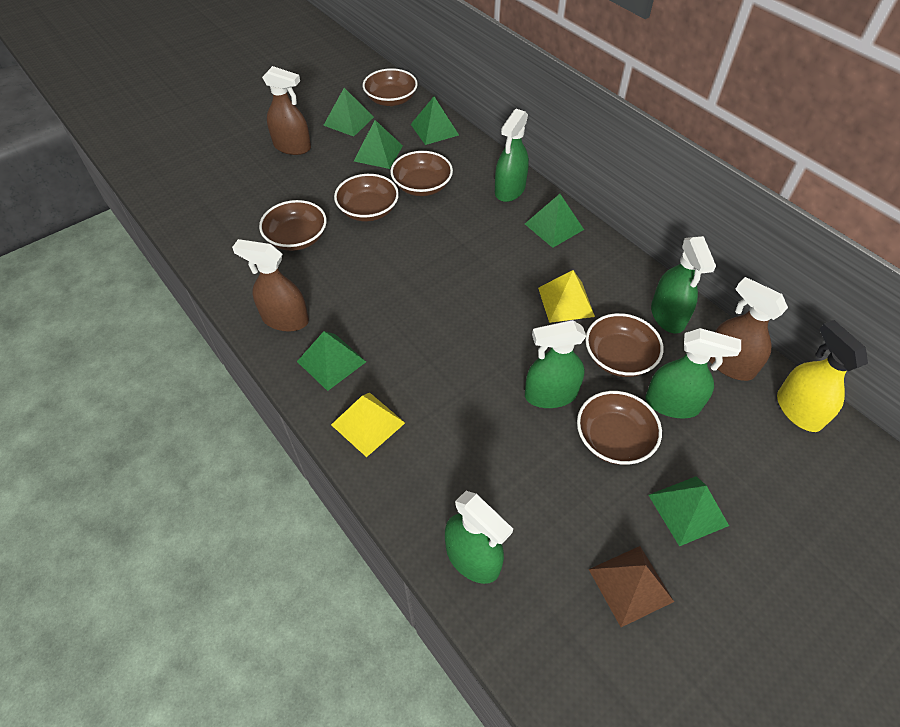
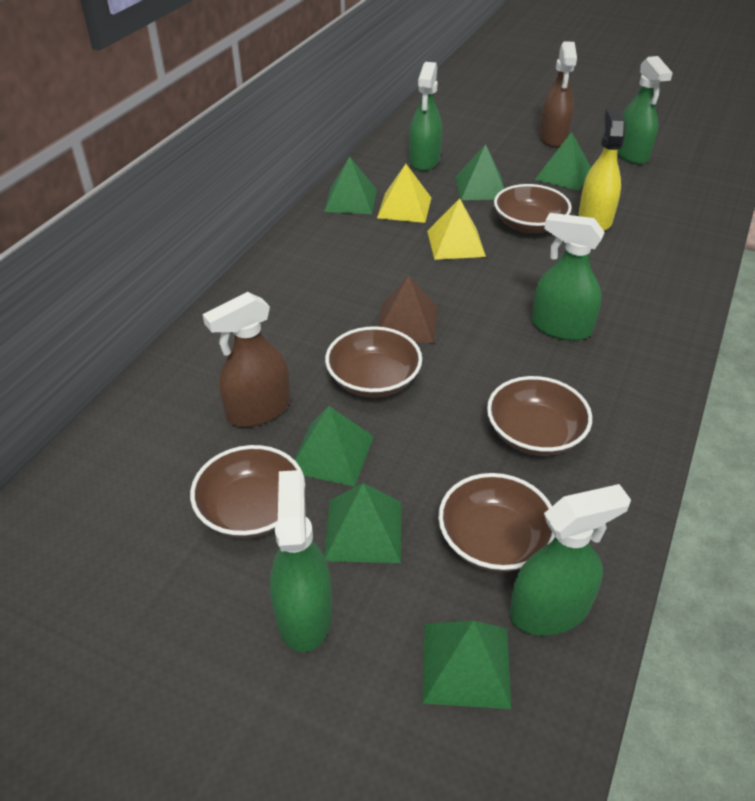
brown bowl: [259,200,327,251] [334,174,399,221] [363,68,418,106] [390,151,453,196] [577,391,662,465] [585,313,664,377] = 6 -> [190,445,305,538] [325,326,422,398] [438,473,555,572] [487,376,592,456] [494,184,572,233] = 5
brown spray bottle: [232,239,309,332] [262,66,311,155] [709,277,788,381] = 3 -> [202,292,290,427] [539,41,577,147] = 2

